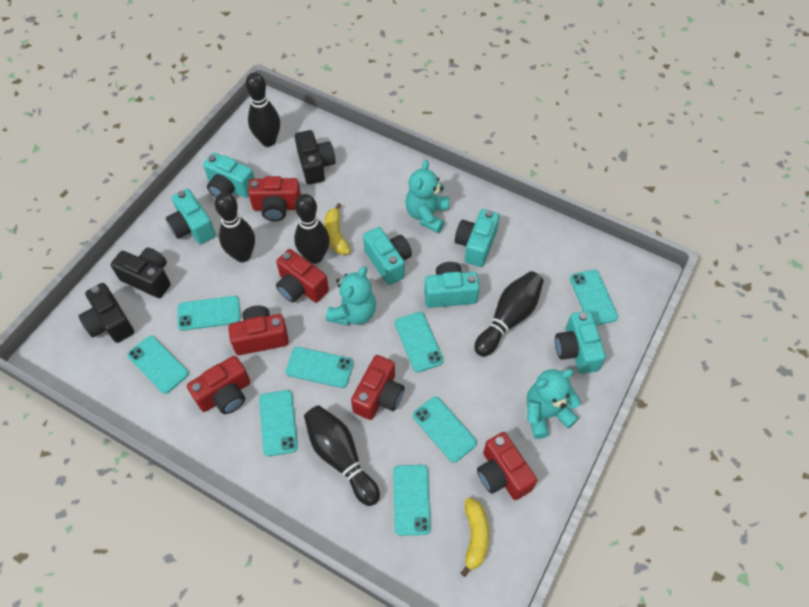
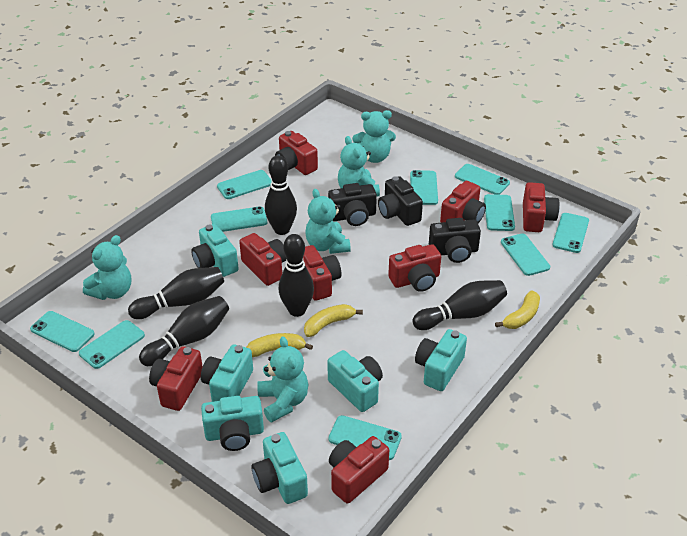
red camera: [187,356,250,414] [228,306,289,355] [248,176,301,221] [276,249,329,303] [351,355,405,420] [477,432,537,500] = 6 -> [149,346,203,411] [239,233,287,286] [275,131,318,175] [303,245,341,301] [329,436,389,503] [388,244,441,292] [440,181,486,223] [523,182,560,232] = 8
turquoise phone: [127,336,189,394] [178,296,240,331] [259,390,298,456] [286,347,354,388] [393,465,431,536] [395,312,444,372] [413,396,477,463] [570,270,618,326] = 8 -> [30,311,95,352] [79,320,145,369] [211,206,267,232] [217,170,271,199] [328,415,402,460] [410,170,438,205] [455,164,510,195] [484,194,515,231] [501,233,550,276] [552,213,589,253] = 10
turquoise teddy bear: [326,266,376,326] [405,160,449,233] [527,369,581,439] = 3 -> [83,235,131,300] [257,336,308,423] [305,189,351,254] [338,136,380,196] [352,110,396,163] = 5
yellow banana: [324,203,350,255] [461,498,489,577] = 2 -> [246,333,313,357] [304,304,363,337] [495,290,540,329] = 3

